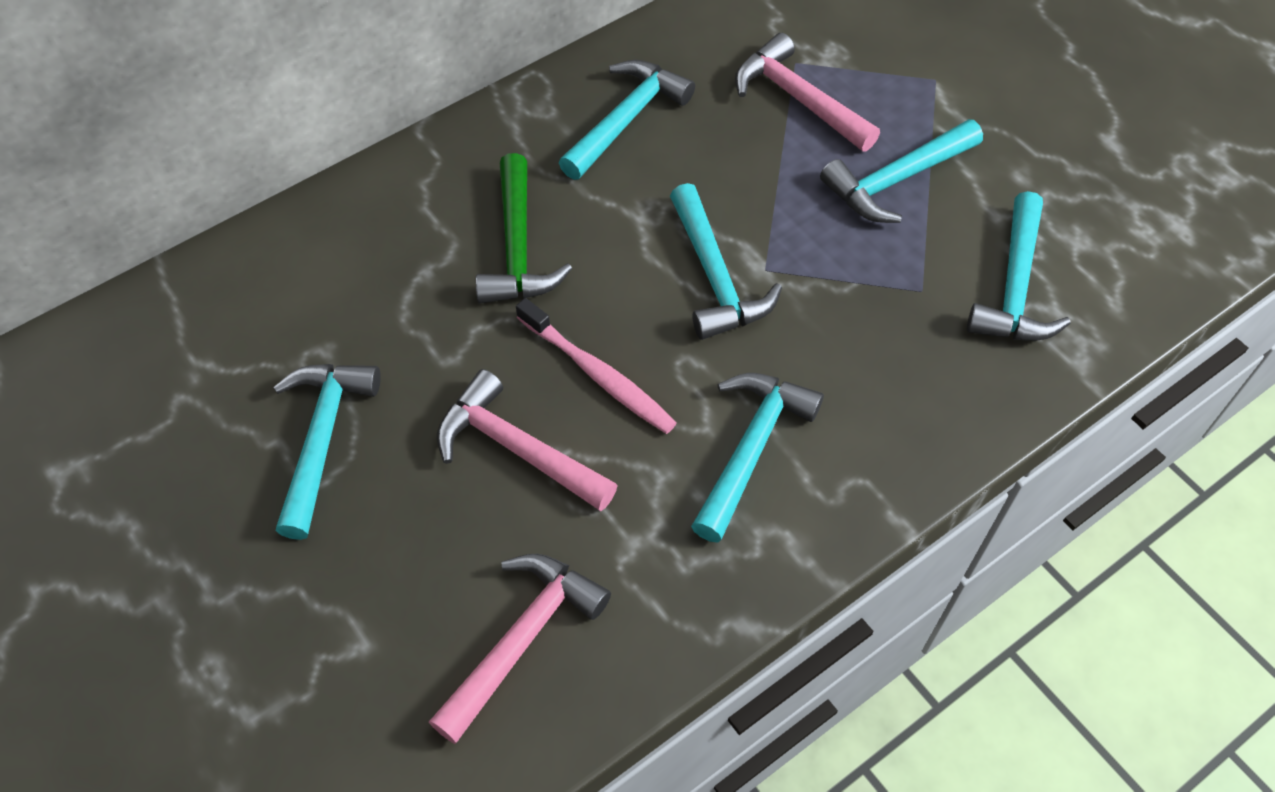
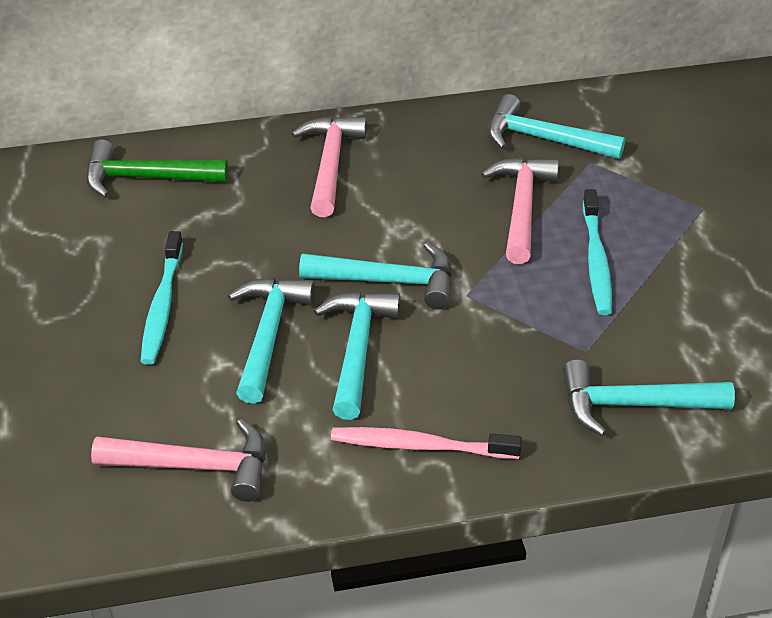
turquoise hammer: [273,364,381,540] [559,60,695,180] [670,183,782,340] [691,373,824,542] [820,119,983,223] [967,191,1071,341] = 6 -> [228,278,315,404] [299,242,452,309] [314,292,400,420] [488,94,625,159] [562,359,735,436] = 5
turquoise toothbrush: none = 0 -> [141,231,183,365] [583,189,612,315] = 2

